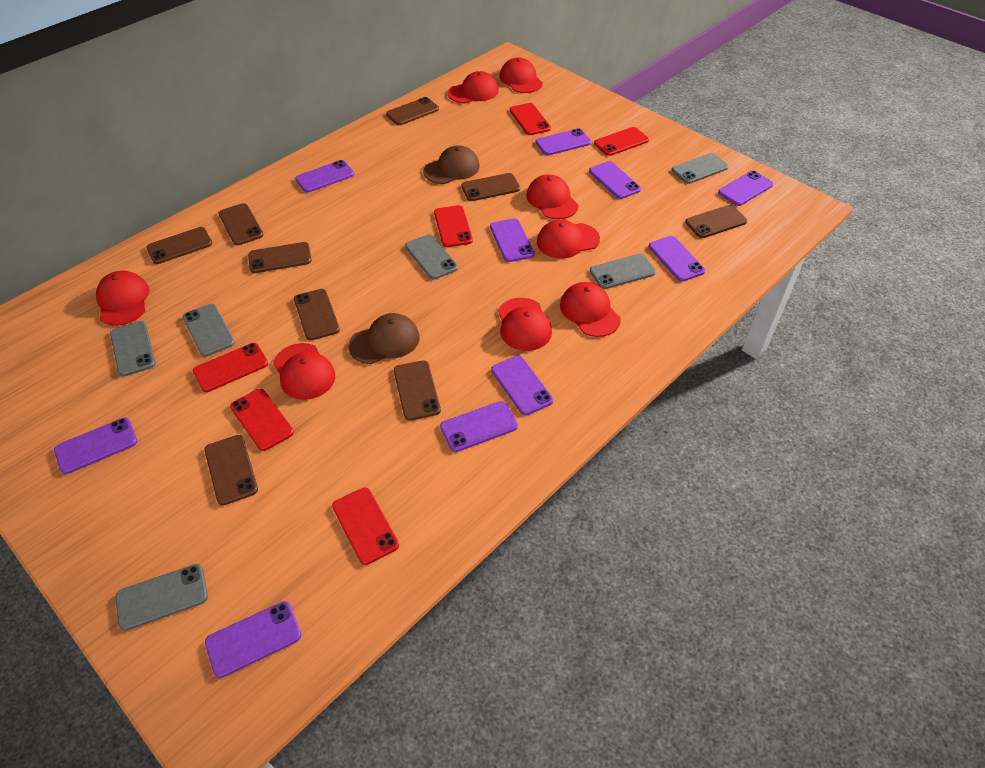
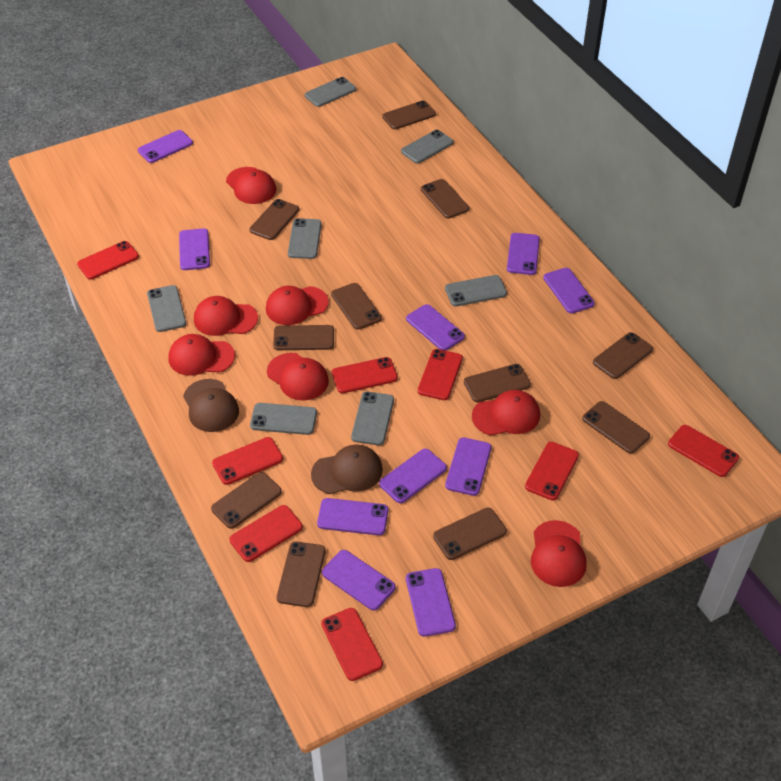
brown phone: [146,227,212,264] [205,435,258,505] [218,203,264,245] [248,242,312,273] [294,289,340,340] [386,97,439,125] [394,360,441,420] [461,173,520,201] [685,205,747,238] = 9 -> [211,472,282,529] [249,199,299,240] [273,325,334,350] [277,541,326,607] [331,283,382,330] [382,101,436,129] [421,179,469,219] [433,508,507,560] [464,364,531,402] [582,401,650,454] [593,332,653,379] = 11
grey phone: [110,321,156,377] [115,564,208,631] [183,304,235,357] [405,234,458,280] [590,254,656,289] [672,153,729,184] = 6 -> [147,285,186,332] [250,403,317,435] [288,218,322,259] [305,77,356,107] [351,392,394,445] [401,130,454,163] [445,275,507,306] = 7
red cap: [96,271,149,326] [273,343,335,400] [448,71,499,104] [498,298,552,351] [499,57,543,93] [526,174,578,219] [537,220,600,259] [560,282,621,337] = 8 -> [169,334,235,376] [194,296,258,336] [226,167,276,204] [266,286,329,325] [267,353,329,401] [472,390,540,436] [531,520,587,587] = 7
red phone: [193,343,268,392] [230,389,294,451] [332,487,399,565] [434,205,473,247] [510,103,551,135] [594,127,649,156] = 6 -> [77,241,139,279] [212,437,283,485] [229,505,303,562] [321,608,383,681] [332,357,398,393] [418,349,463,400] [525,442,579,501] [668,425,739,477] = 8

